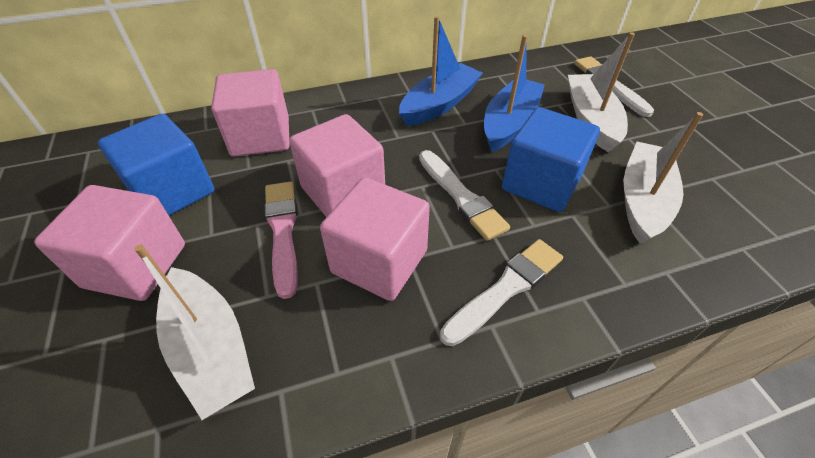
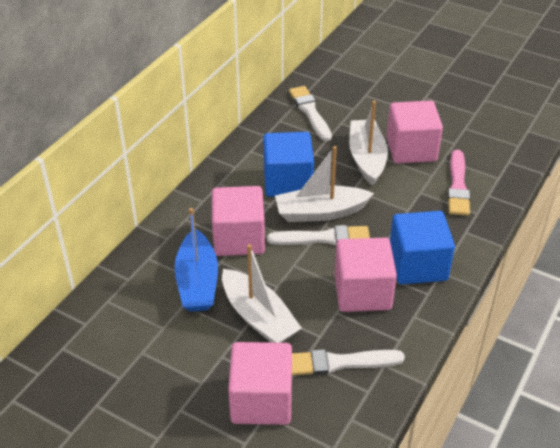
blue boat: [399,16,483,126] [484,35,545,152] = 2 -> [175,208,218,312] = 1

